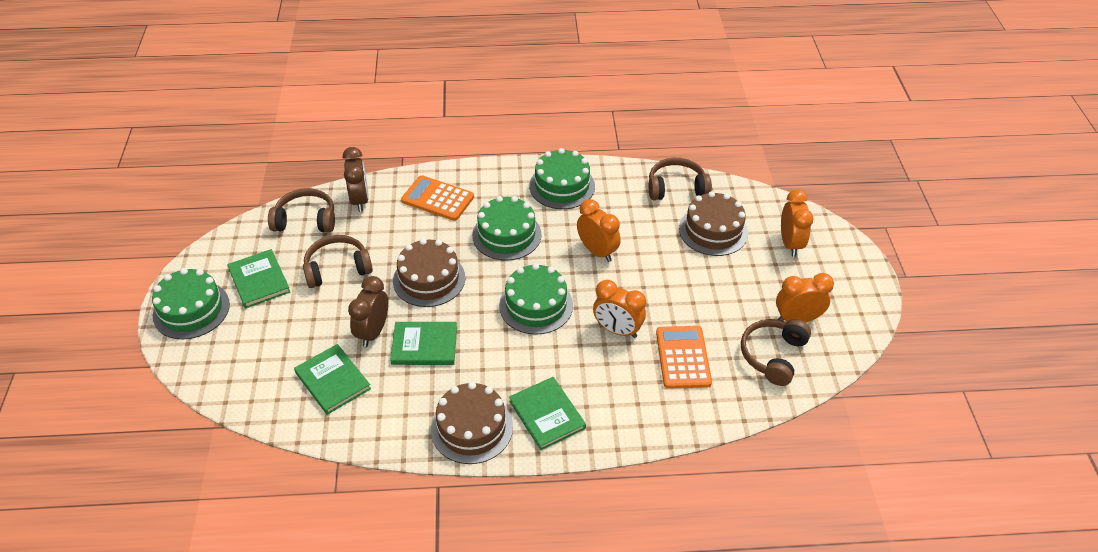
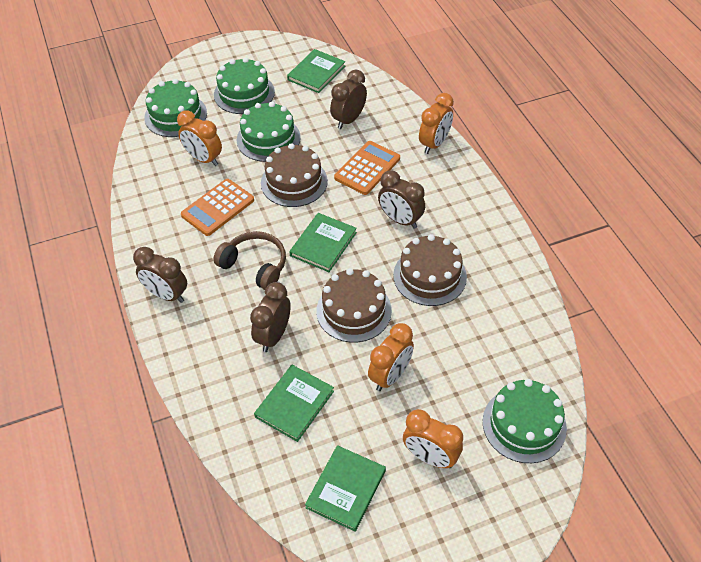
brown clock: [343,147,369,212] [348,276,388,347] = 2 -> [133,247,187,303] [250,282,291,352] [330,70,367,129] [378,170,425,229] = 4
brown headphones: [268,188,335,232] [303,235,373,288] [649,158,712,200] [741,319,811,386] = 4 -> [213,231,286,290] = 1

